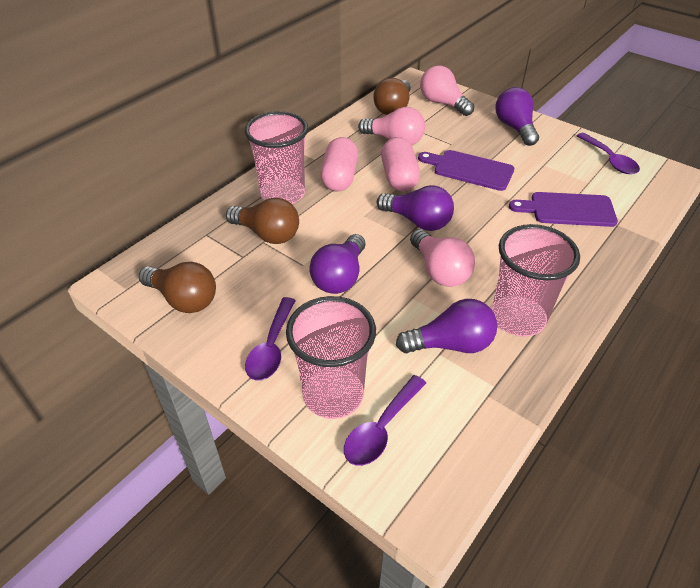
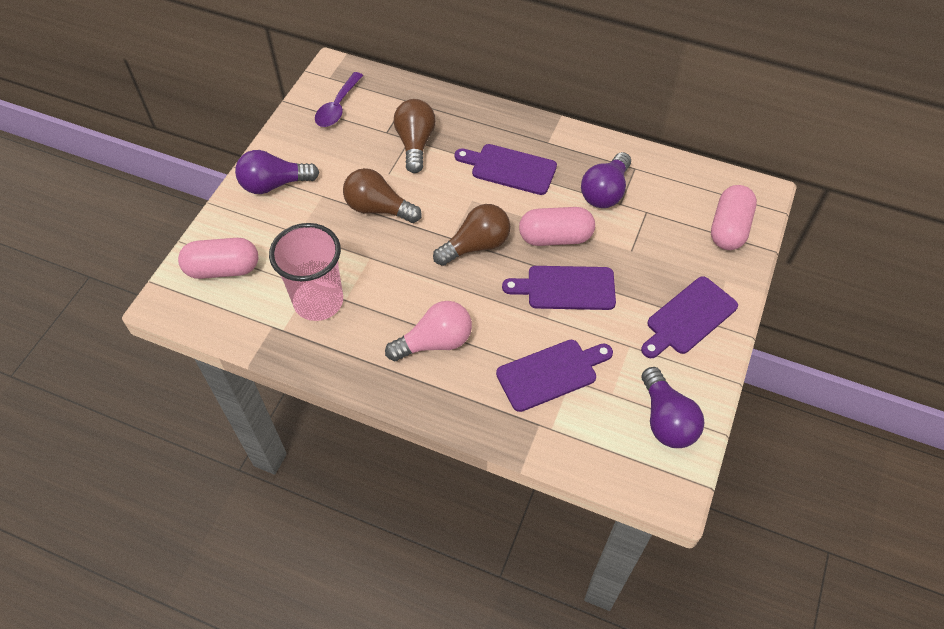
pink capsule: [320,137,358,191] [381,137,420,191] = 2 -> [178,238,258,279] [519,207,595,246] [711,185,757,250] = 3
pink cup: [245,111,308,204] [286,296,376,419] [492,224,580,337] = 3 -> [269,223,343,321] = 1
pink light bulb: [358,107,425,145] [410,229,475,287] [420,66,474,116] = 3 -> [385,301,472,361] = 1
purple cutting board: [418,150,514,191] [509,192,618,227] = 2 -> [455,144,557,195] [496,340,613,412] [502,266,616,310] [641,276,738,358] = 4
purple light bulb: [309,234,365,294] [377,185,454,231] [396,299,497,353] [495,87,539,146] = 4 -> [235,150,319,194] [581,152,631,208] [641,367,704,448] = 3
purple spoon: [245,297,296,381] [344,375,426,466] [576,133,640,174] = 3 -> [315,72,363,127] = 1

